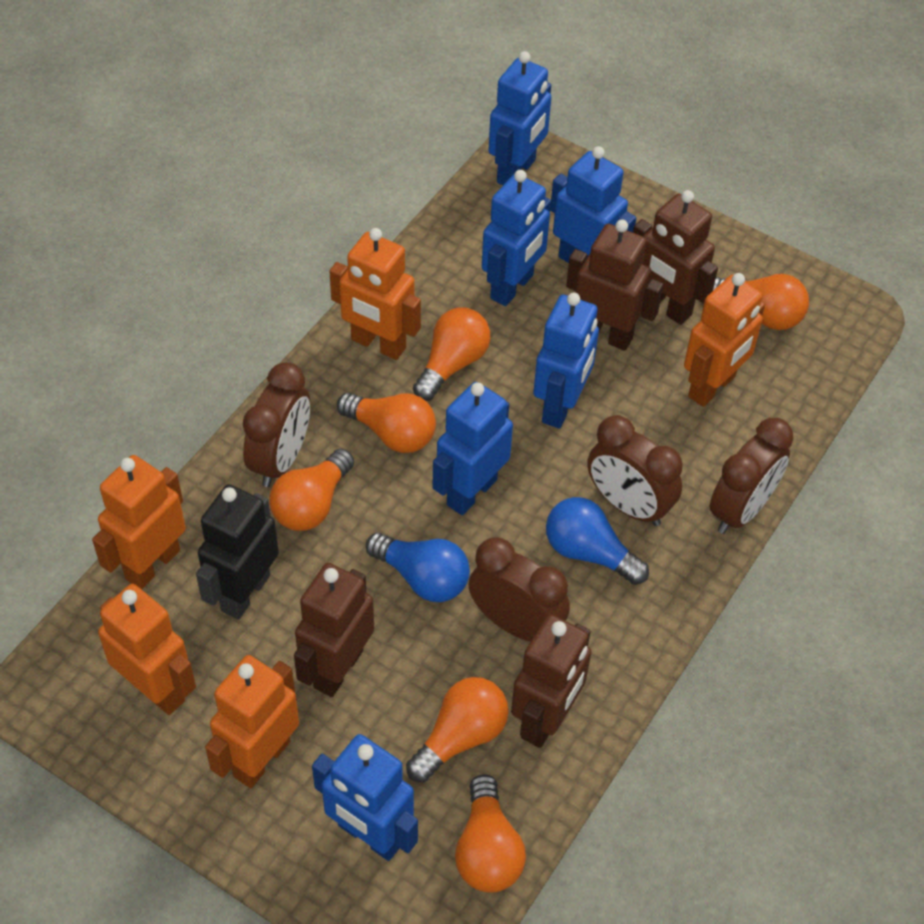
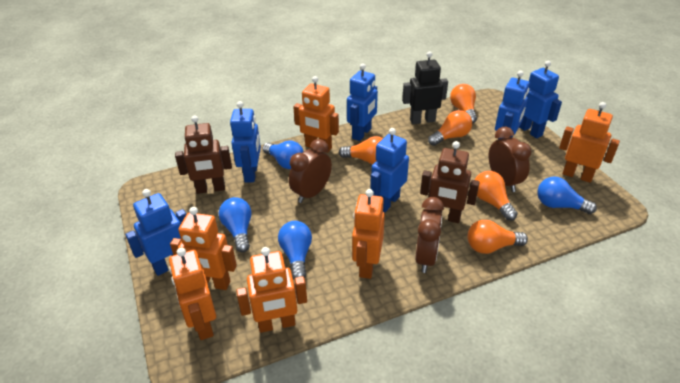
blue light bulb: [366,533,470,602] [546,497,649,585] = 2 -> [219,197,251,252] [263,141,304,169] [278,221,312,279] [537,177,597,214] = 4
brown clock: [243,362,310,487] [468,537,570,642] [587,415,683,526] [709,418,794,534] = 4 -> [289,139,332,203] [415,197,444,273] [489,127,532,192] = 3
brown robot: [294,563,374,697] [511,614,591,748] [566,219,663,351] [633,190,718,325] = 4 -> [175,115,232,194] [420,141,480,223] = 2
orange light bulb: [269,449,354,531] [337,393,436,453] [406,677,508,783] [413,308,490,401] [455,774,526,893] [713,274,809,330] = 6 -> [339,136,383,164] [428,110,472,146] [450,84,477,124] [467,220,528,254] [475,171,518,221] = 5
orange robot: [92,455,186,590] [98,584,196,715] [205,655,299,788] [329,228,421,360] [684,273,765,407] = 5 -> [169,247,216,340] [170,207,237,290] [236,247,307,333] [293,76,339,153] [352,189,385,279] [559,102,620,183] = 6

